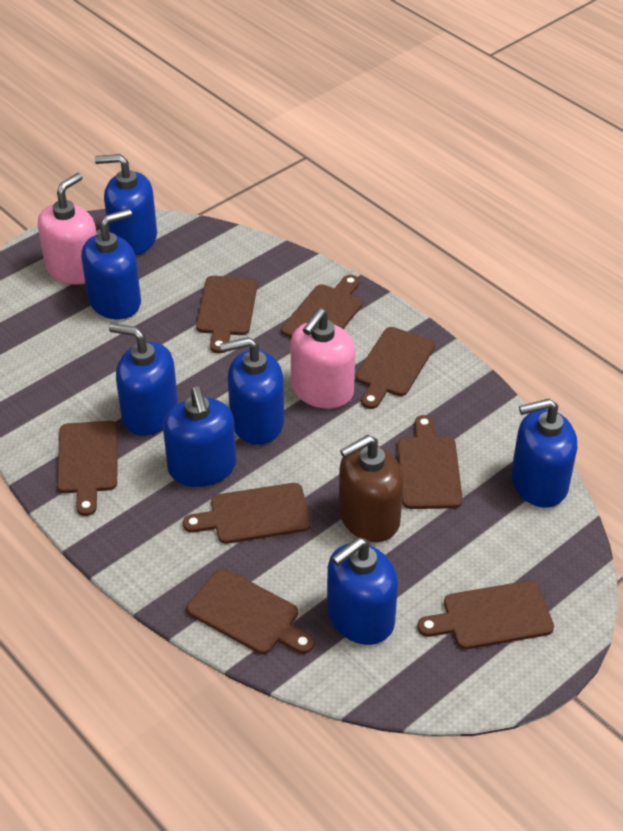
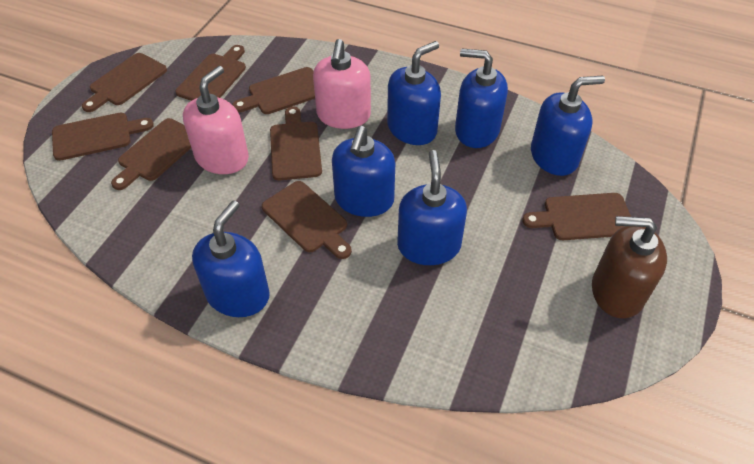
blue soap dispenser: [81,209,141,319] [95,154,157,255] [109,323,178,436] [163,386,236,487] [220,337,284,445] [327,537,398,645] [511,398,577,508] = 7 -> [192,200,270,317] [332,126,395,217] [387,41,441,145] [397,150,467,265] [455,48,508,148] [531,75,605,176] = 6

